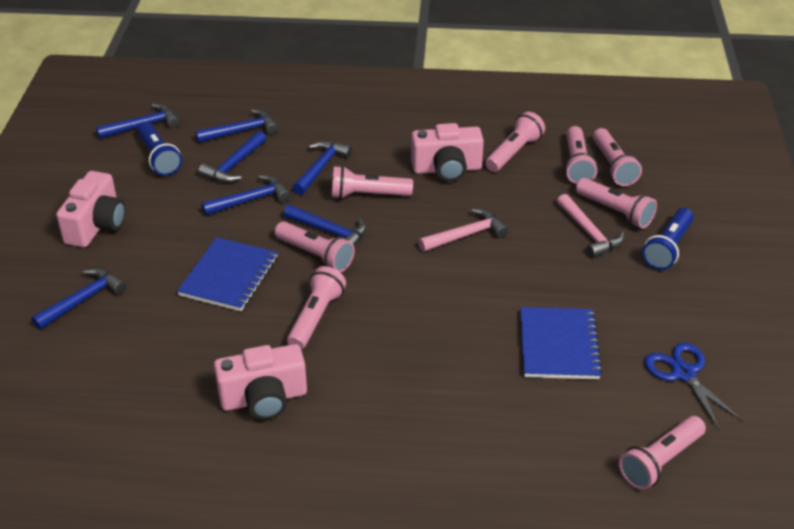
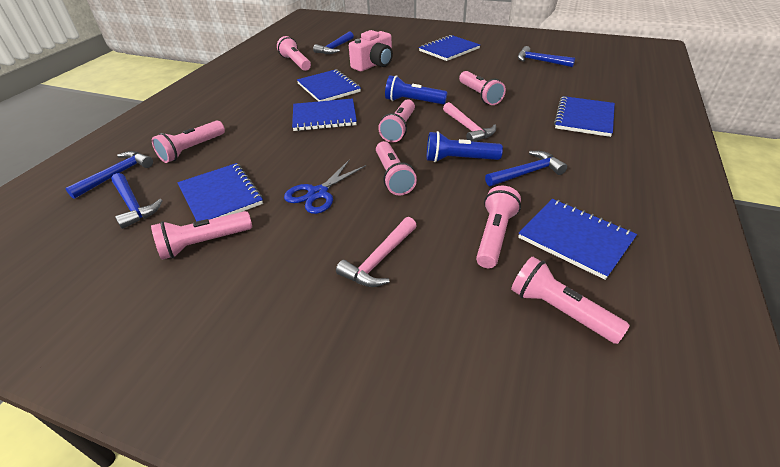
blue hammer: [31,268,126,330] [96,104,179,139] [195,109,278,143] [198,131,266,183] [201,175,291,215] [283,205,366,247] [293,141,352,195] = 7 -> [65,151,153,199] [111,173,163,229] [313,31,354,54] [485,151,567,186] [518,46,575,67] = 5
blue notebook: [177,237,278,311] [520,307,603,379] = 2 -> [178,163,263,221] [292,98,357,131] [297,69,361,102] [419,35,480,61] [518,199,637,280] [554,96,615,137] = 6
pink camera: [56,171,126,247] [214,344,307,420] [411,123,484,182] = 3 -> [349,30,393,71] = 1

